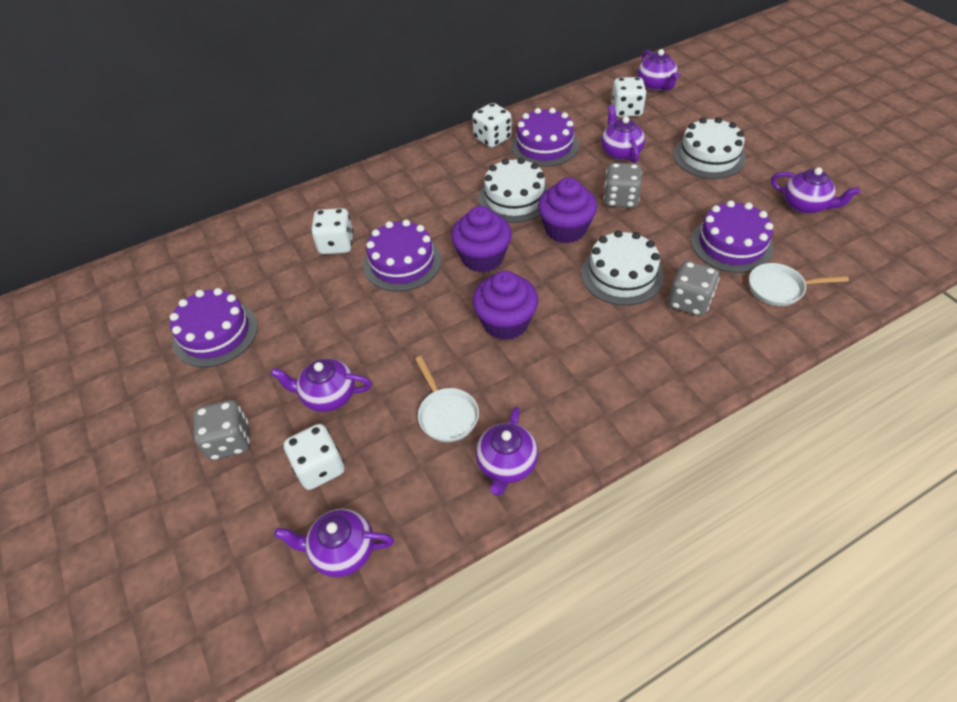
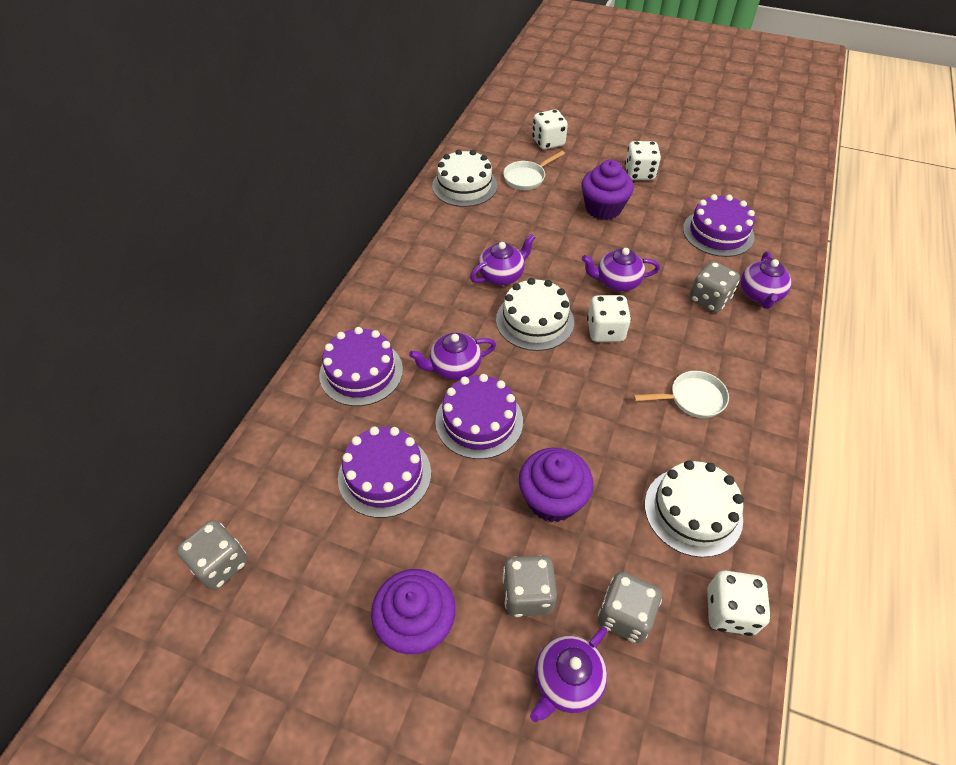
grey dice: [194,400,250,460] [604,163,642,208] [668,261,720,316] = 3 -> [177,520,248,590] [503,555,557,617] [598,572,662,643] [689,261,740,313] = 4
purple teapot: [270,358,372,412] [274,508,394,577] [476,406,538,496] [601,104,645,163] [637,49,679,91] [771,167,860,214] = 6 -> [409,332,496,380] [470,234,536,285] [530,627,607,722] [582,248,660,291] [741,251,792,309] = 5

